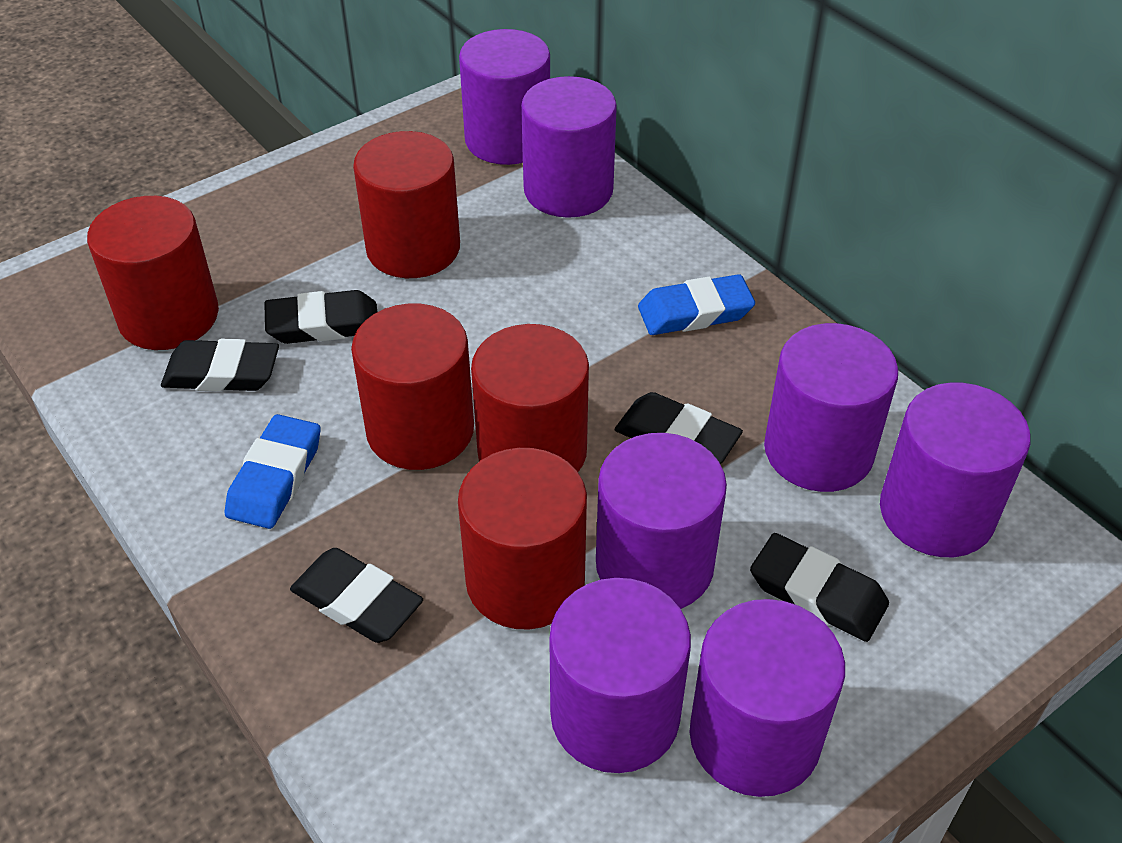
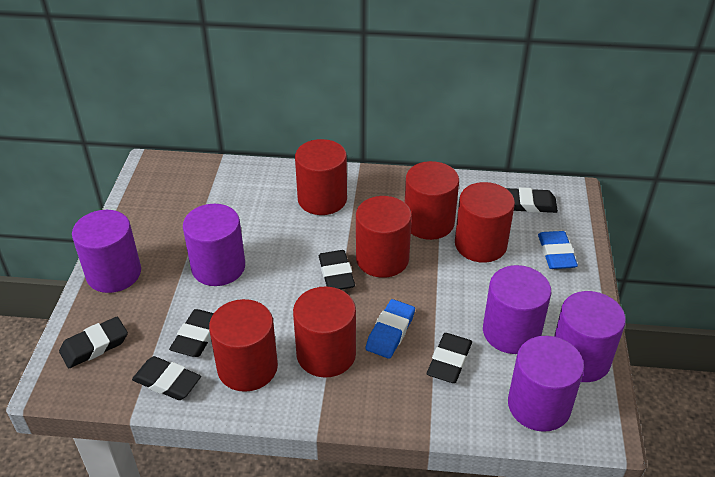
black eraser: [161,339,279,392] [264,290,377,344] [290,548,423,643] [615,392,743,464] [750,533,889,642] = 5 -> [59,317,128,368] [132,356,201,400] [169,309,214,357] [319,250,355,290] [427,333,472,383] [506,187,558,213] = 6
purple cylinder: [459,29,550,165] [521,76,617,218] [549,578,691,773] [596,433,727,609] [690,599,845,797] [764,323,898,492] [880,383,1031,557] = 7 -> [72,210,141,293] [183,204,245,286] [483,265,551,354] [508,336,584,432] [554,291,626,382] = 5
red cylinder: [87,196,219,350] [351,303,474,470] [353,131,460,278] [458,448,587,629] [471,324,589,472] = 5 -> [209,299,278,392] [293,286,356,378] [295,139,347,215] [356,196,412,278] [405,161,459,240] [455,182,515,263] = 6

